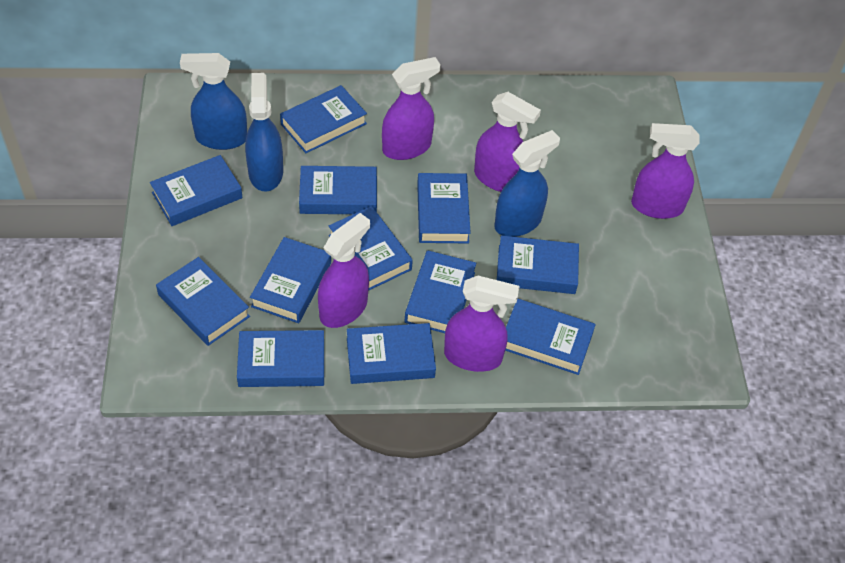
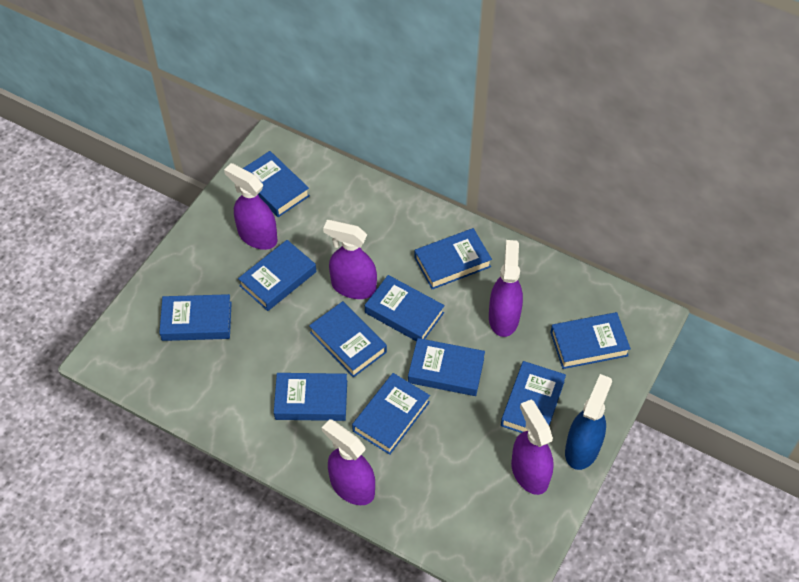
blue book: [150,155,243,226] [156,257,250,346] [237,330,324,387] [250,237,331,323] [280,85,367,153] [299,166,377,214] [329,206,413,291] [347,323,436,384] [405,250,476,333] [417,173,471,243] [497,235,579,294] [505,299,596,375] = 12 -> [159,294,232,341] [238,240,316,311] [243,151,310,217] [274,373,347,421] [309,301,387,378] [352,373,430,455] [365,275,445,341] [408,338,485,396] [414,228,492,290] [501,361,566,433] [550,312,631,369] = 11
blue spray bottle: [180,53,247,150] [245,73,283,192] [494,130,560,237] = 3 -> [565,374,612,470] = 1

